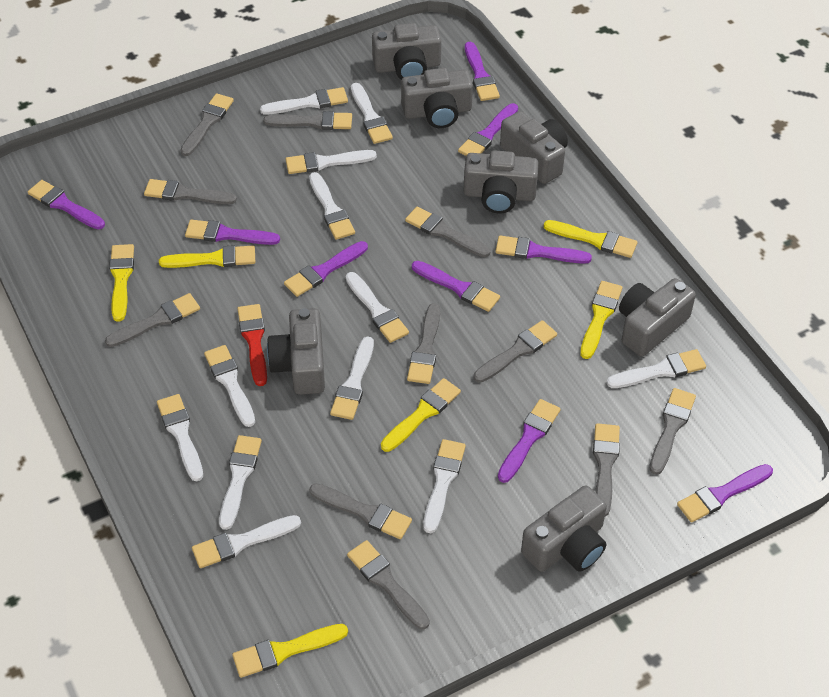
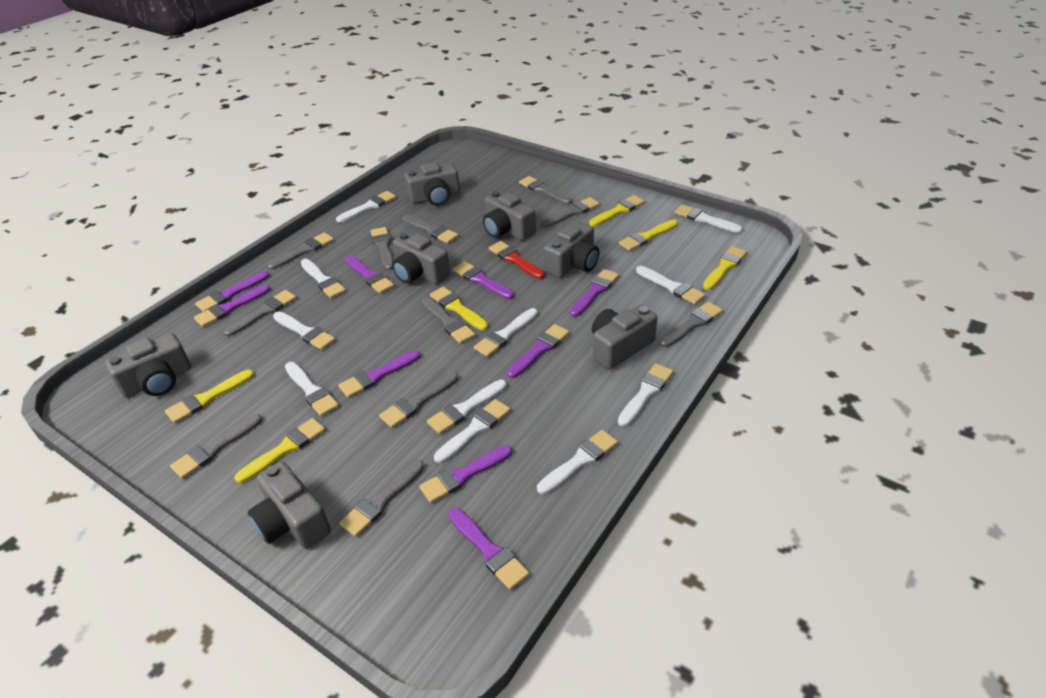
white brush: [157,394,203,481] [192,515,301,568] [204,345,255,427] [219,435,262,530] [260,87,348,114] [286,150,377,174] [309,172,355,240] [330,336,374,420] [346,272,409,343] [351,83,393,144] [423,439,466,533] [607,349,706,388] = 12 -> [273,312,335,350] [285,362,339,416] [301,259,346,298] [336,191,396,223] [427,380,507,434] [434,399,510,463] [474,308,538,357] [537,430,618,494] [618,363,673,427] [636,266,706,305] [674,204,743,233] = 11

